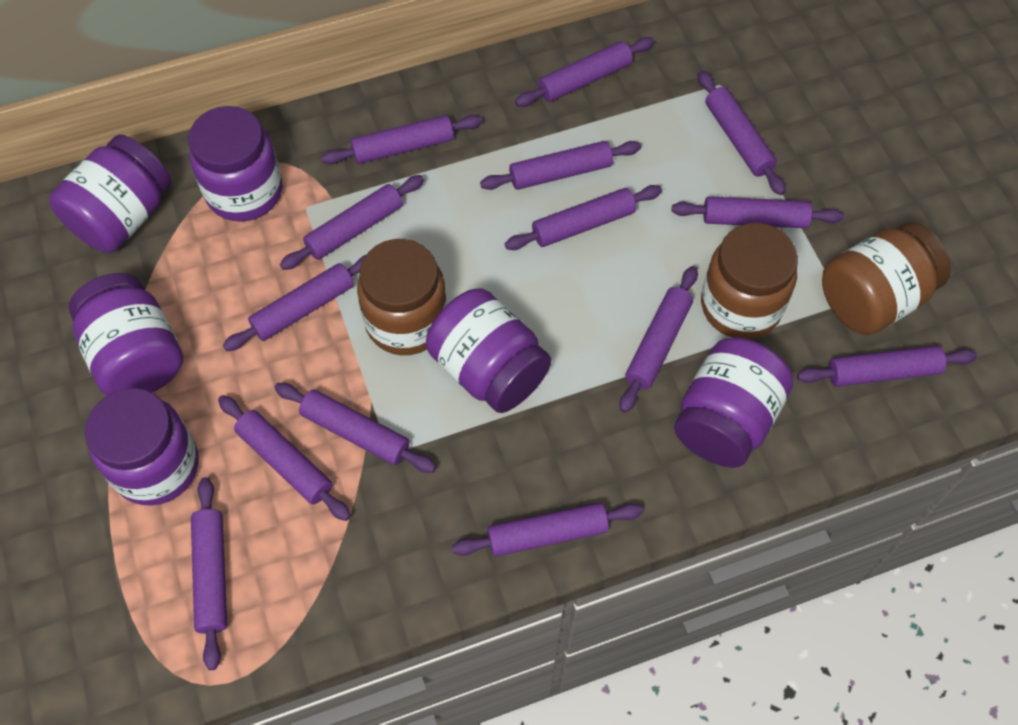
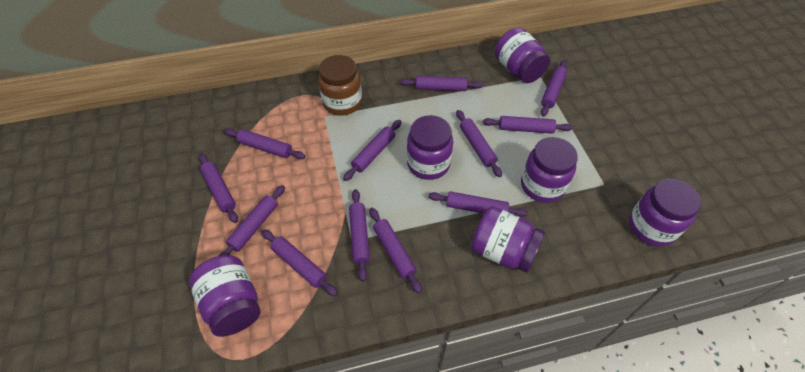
brown jar: [357,239,447,355] [701,223,798,339] [822,222,951,335] = 3 -> [318,55,362,116] = 1
purple rolling pin: [191,477,227,670] [218,395,351,521] [223,255,366,351] [274,383,436,473] [280,175,424,270] [321,115,482,164] [452,502,643,557] [480,141,641,190] [505,185,662,250] [515,37,654,107] [620,266,698,413] [672,196,844,228] [698,70,786,195] [797,346,977,387] = 14 -> [199,153,238,223] [219,185,285,256] [224,129,306,159] [262,229,338,296] [343,120,402,181] [349,189,370,281] [369,208,422,294] [400,76,483,91] [428,191,528,217] [456,110,502,177] [483,116,573,134] [541,60,567,116] = 12

